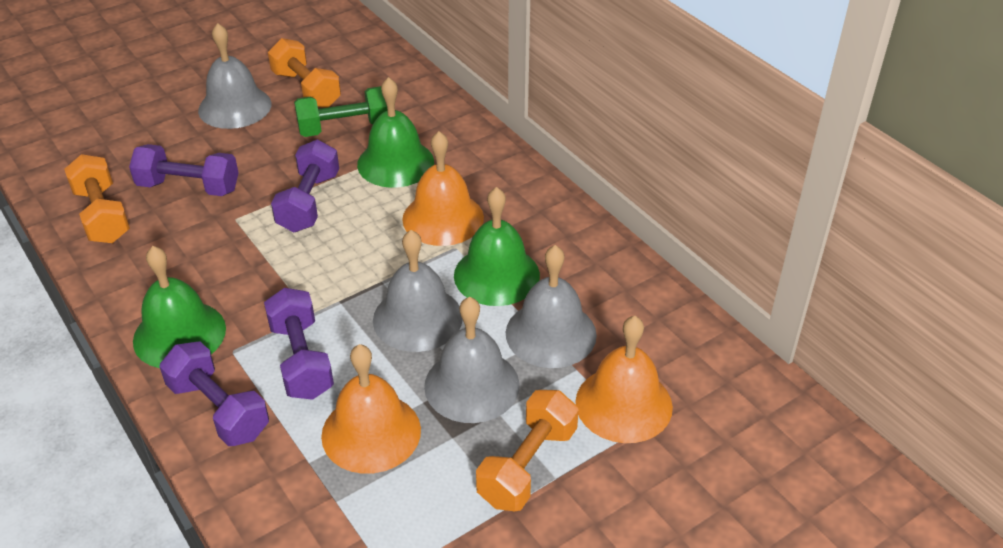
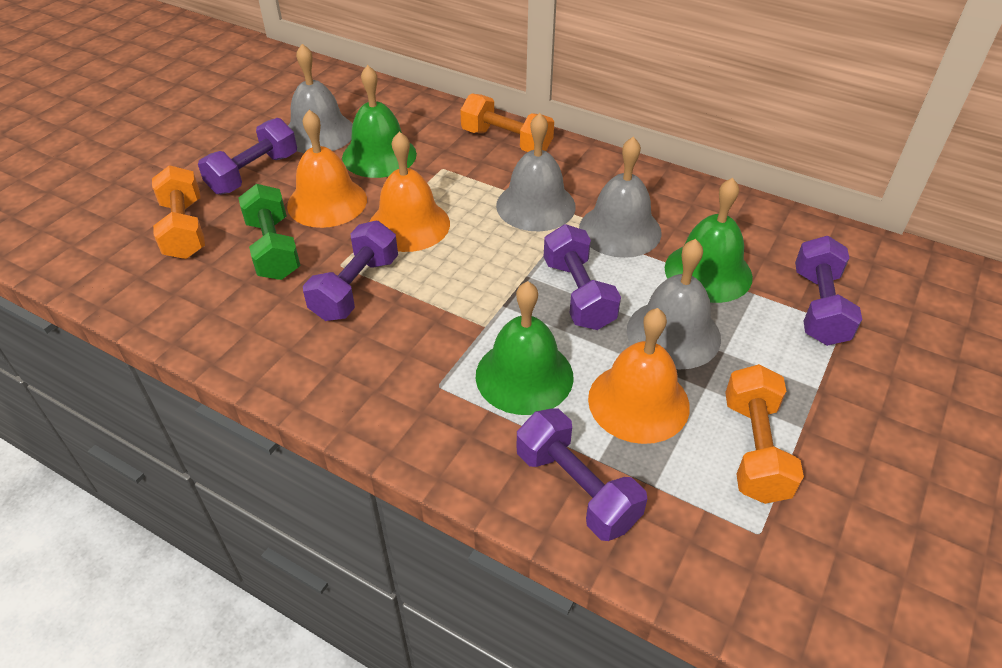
purple dumbbell: [129,144,239,196] [159,341,269,446] [264,288,334,400] [271,140,339,232] = 4 -> [198,118,297,195] [303,221,398,321] [516,408,647,541] [544,224,621,330] [795,236,862,346] = 5

